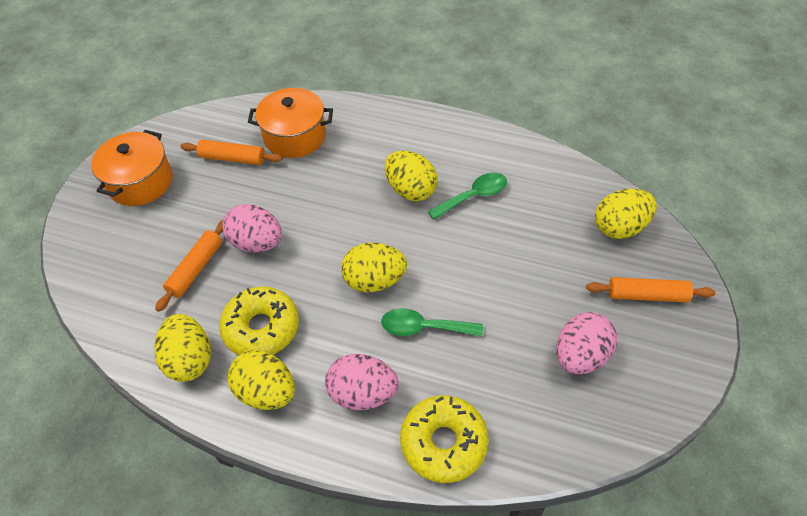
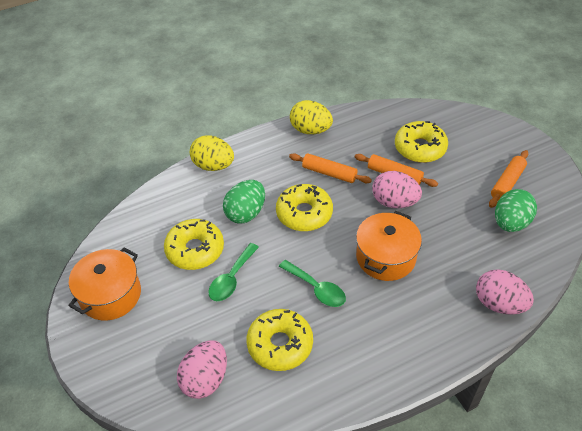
green egg: none = 0 -> [223,180,265,223] [495,189,537,232] = 2
yellow donut: [219,286,299,355] [400,395,489,483] = 2 -> [164,219,224,270] [247,309,313,371] [276,184,333,231] [395,121,448,163] = 4
yellow egg: [154,314,211,382] [228,350,295,410] [341,243,407,293] [385,151,438,201] [595,189,657,239] = 5 -> [190,135,234,171] [290,100,333,134] = 2

